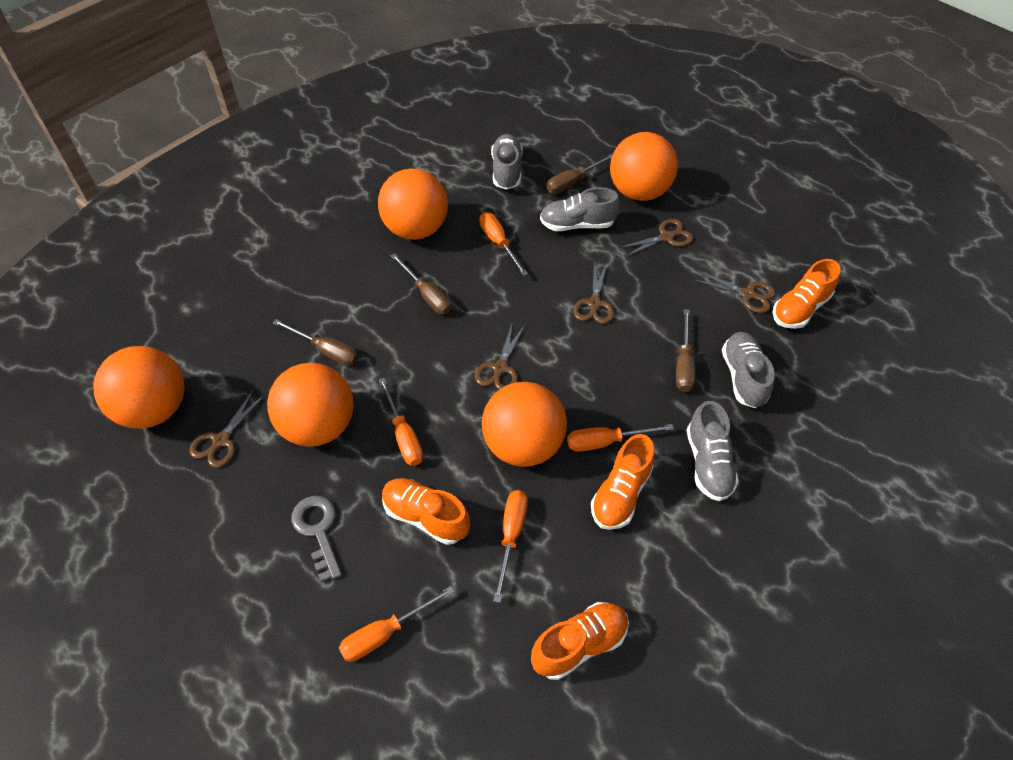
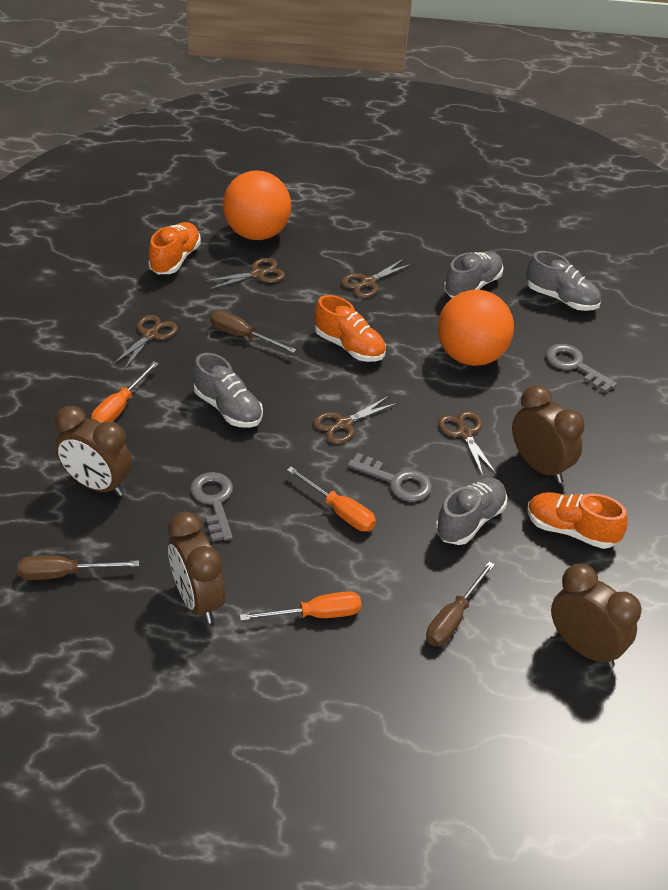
brown clock: none = 0 -> [55,406,132,496] [168,512,225,624] [512,385,584,483] [551,564,642,668] = 4
brown screwdriver: [273,319,359,366] [391,253,452,314] [547,153,613,194] [676,309,696,392] = 4 -> [17,556,139,580] [210,310,296,353] [426,562,495,646] = 3
grey key: [291,496,342,582] = 1 -> [190,472,233,542] [348,453,432,502] [546,344,617,393] = 3
orange ball: [93,346,185,429] [267,363,354,447] [378,168,448,240] [482,382,567,467] [610,132,678,201] = 5 -> [223,171,291,240] [438,290,514,366] = 2
orange screwdriver: [339,586,454,662] [379,378,423,466] [479,212,528,276] [493,490,528,603] [567,424,674,452] = 5 -> [91,361,159,423] [240,591,361,621] [287,467,376,531] = 3
orange shoe: [382,478,470,545] [531,602,629,680] [591,434,655,530] [773,259,841,329] = 4 -> [148,222,201,274] [315,295,386,362] [527,492,628,549] = 3

